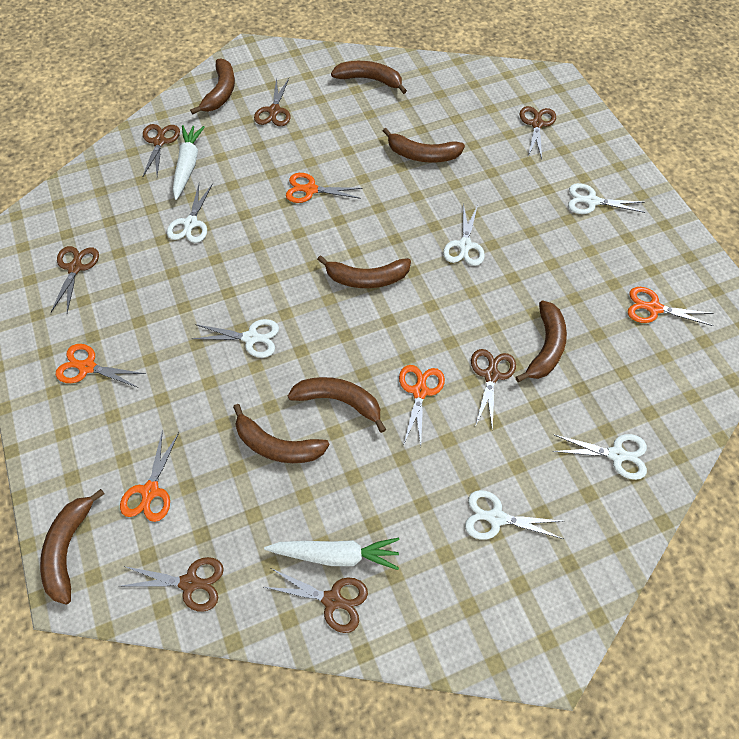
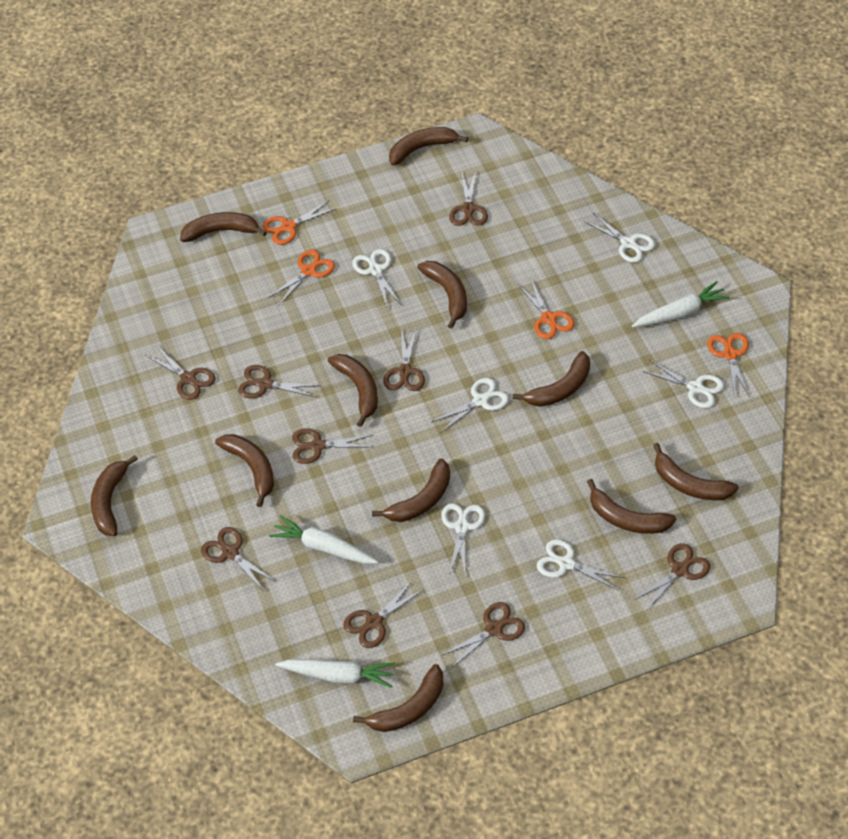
brown banana: [40,489,105,605] [190,59,235,115] [233,404,329,463] [288,377,386,433] [317,255,411,288] [331,61,407,94] [383,128,465,163] [515,301,567,382] = 8 -> [91,455,138,536] [180,212,267,242] [215,434,274,507] [328,354,378,427] [353,664,444,732] [372,458,450,522] [389,127,468,166] [417,261,467,329] [512,351,590,407] [587,479,676,534] [653,443,739,500] = 11
brown scissors: [51,246,99,313] [122,557,224,612] [143,124,180,176] [254,77,291,126] [264,568,368,633] [471,349,516,431] [520,106,556,159] = 7 -> [145,347,216,400] [201,527,276,590] [238,365,320,398] [292,428,373,464] [343,581,423,648] [383,328,425,391] [441,602,525,668] [449,171,488,226] [634,543,710,611] = 9
orange scissors: [56,344,146,387] [120,430,179,522] [286,173,363,203] [399,365,445,446] [628,287,713,326] = 5 -> [262,201,335,245] [268,250,335,305] [518,280,574,339] [707,333,750,397] = 4
white carrot: [173,125,205,200] [264,538,399,570] = 2 -> [269,515,378,564] [276,659,396,688] [632,281,730,327] = 3

